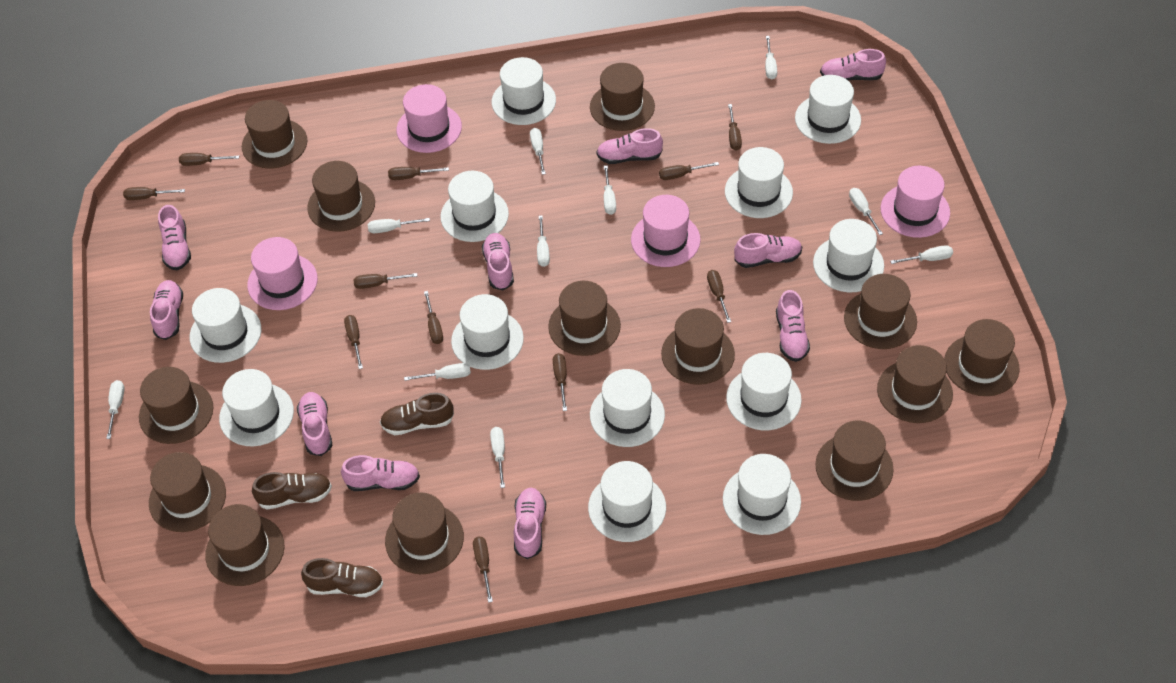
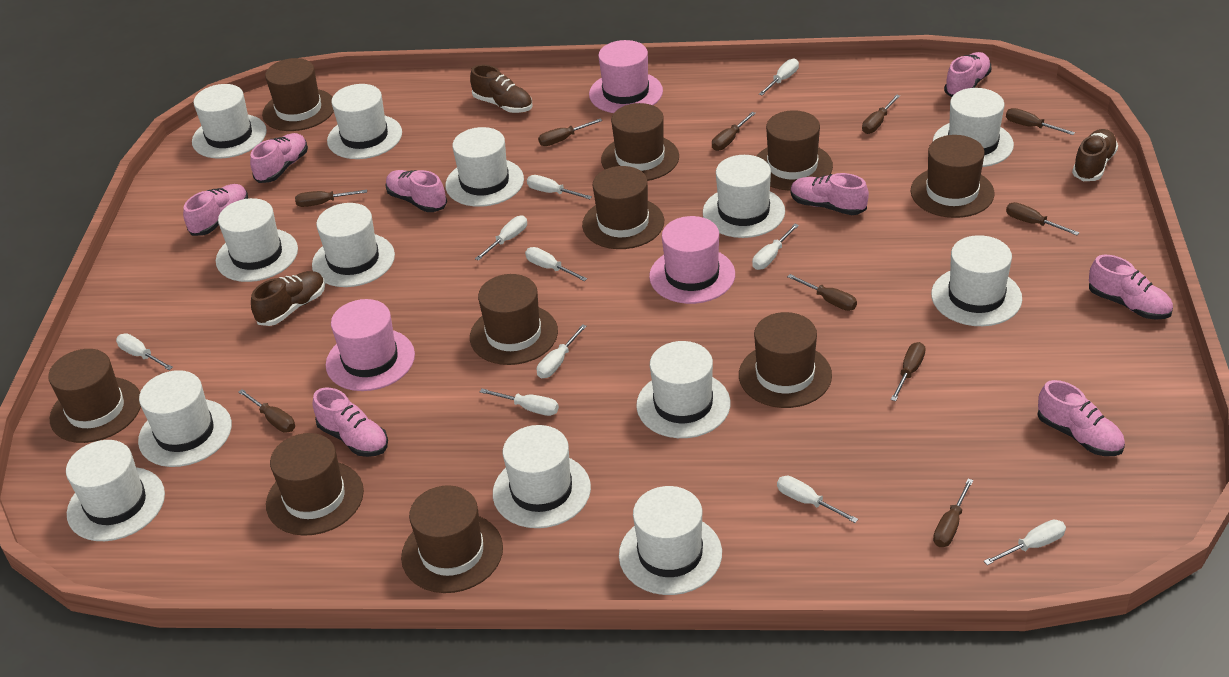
brown hat: [139,367,213,444] [149,452,226,532] [205,504,284,586] [242,100,307,169] [307,161,375,232] [385,493,464,574] [548,281,621,356] [590,63,655,131] [661,308,735,385] [816,421,894,501] [844,274,917,349] [877,345,953,423] [944,319,1020,396] = 13 -> [48,349,141,443] [262,58,334,131] [266,433,364,536] [401,485,503,593] [470,274,558,365] [582,166,664,249] [601,103,679,181] [739,312,832,408] [757,110,833,191] [910,135,995,218] = 10
brown screwdriver: [123,187,185,200] [179,153,239,166] [344,315,363,369] [354,273,417,289] [388,167,449,180] [424,291,443,344] [473,537,493,603] [553,353,567,411] [659,162,719,180] [707,270,731,323] [728,104,742,151] = 11 -> [238,389,295,433] [295,189,367,207] [538,118,602,146] [712,112,756,151] [787,274,857,311] [862,94,900,134] [891,342,926,401] [933,479,973,547] [1006,108,1075,135] [1006,202,1079,235] = 10
pink hat: [247,237,318,310] [397,84,462,153] [631,195,701,267] [881,166,950,238] = 4 -> [326,299,415,391] [589,40,663,113] [649,216,735,304] = 3
pink shoe: [150,280,183,340] [158,205,191,270] [297,392,332,456] [341,455,420,491] [482,233,514,290] [514,488,546,559] [596,128,663,164] [734,233,802,268] [776,290,810,362] [820,49,886,81] = 10 -> [183,184,248,236] [250,133,308,183] [313,388,388,457] [385,170,447,212] [791,173,869,215] [944,52,992,97] [1037,380,1125,456] [1089,255,1173,320] = 8
white hat: [190,288,261,363] [219,369,294,446] [440,171,509,242] [451,294,524,370] [492,57,556,125] [588,461,666,542] [590,369,665,447] [723,454,801,535] [725,147,793,218] [726,353,802,430] [795,75,861,144] [813,219,884,292] = 12 -> [66,440,165,541] [138,370,232,467] [192,84,267,158] [216,198,298,282] [312,203,395,287] [327,84,402,159] [445,127,524,207] [493,425,591,528] [619,486,722,595] [636,341,730,438] [703,155,785,238] [931,235,1022,326] [933,88,1014,167] = 13

